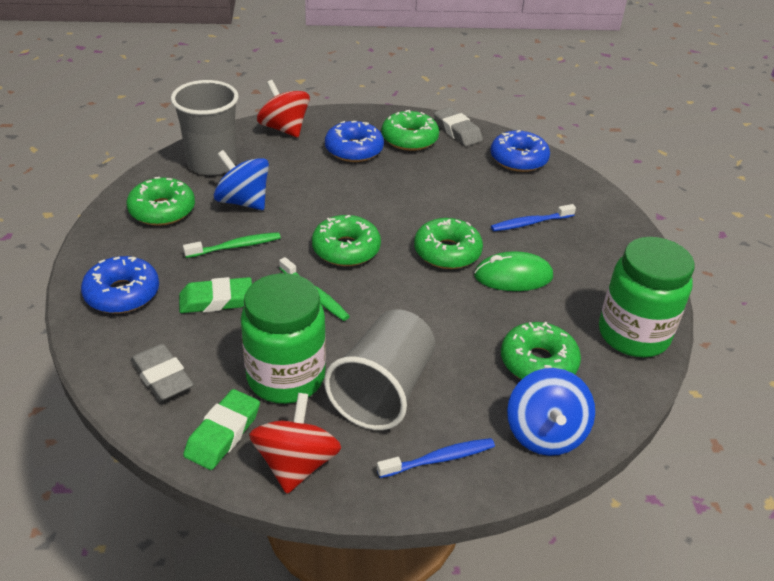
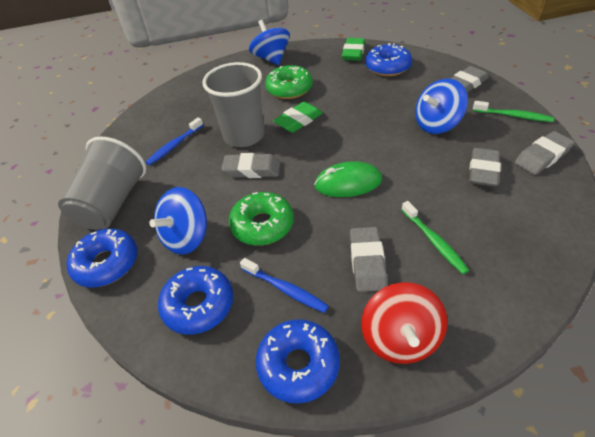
blue donut: [81,256,159,313] [325,121,384,162] [491,130,550,172] = 3 -> [67,228,137,288] [158,266,233,335] [256,319,340,404] [365,43,412,76] = 4
blue spinning top: [214,150,269,210] [507,368,595,456] = 2 -> [150,187,207,255] [249,20,290,65] [415,78,468,134] = 3
green donut: [126,177,195,226] [312,215,381,266] [381,110,439,151] [414,218,483,269] [501,322,581,380] = 5 -> [229,192,294,246] [265,65,313,99] = 2
green jar: [241,273,326,404] [599,237,695,357] = 2 -> none = 0
grey eraser: [131,344,194,401] [434,107,483,146] = 2 -> [221,153,280,178] [350,227,387,292] [450,66,489,92] [469,148,501,187] [515,131,575,175] = 5
red spinning top: [249,393,341,494] [257,80,310,138] = 2 -> [361,282,447,364] = 1

